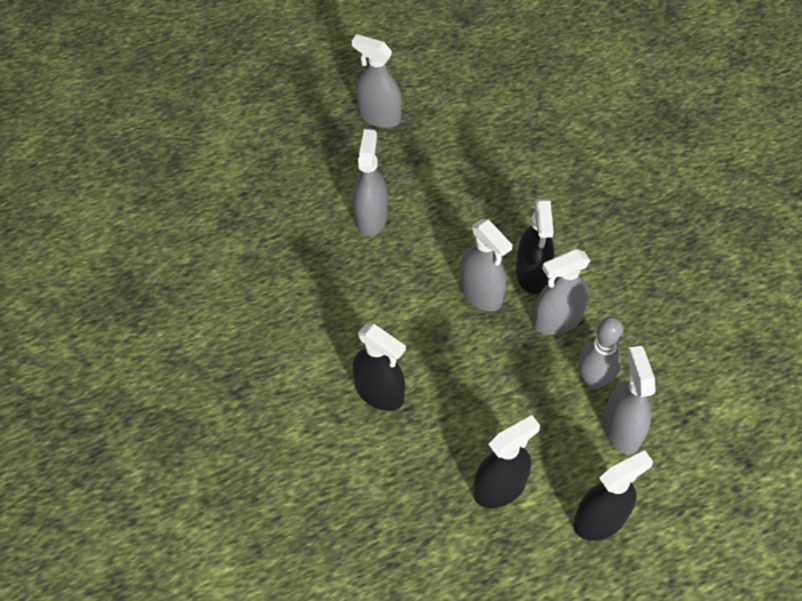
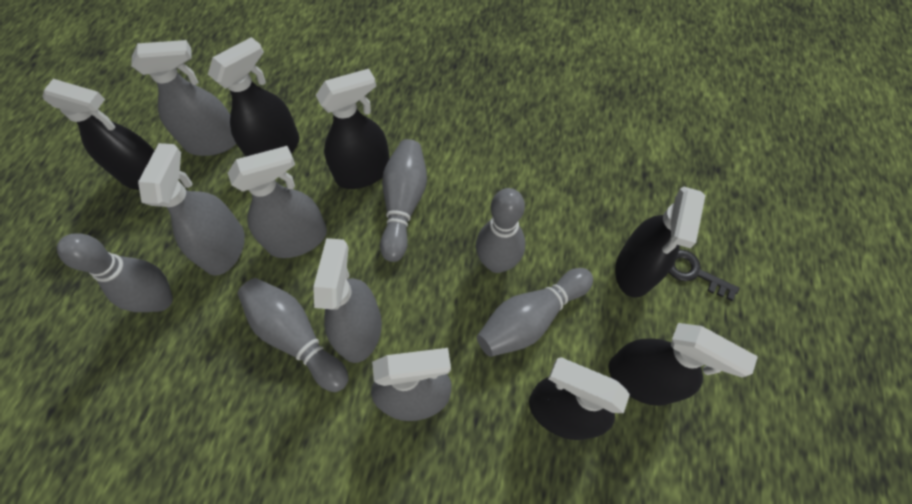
black key: none = 0 -> [669,249,740,301] = 1
black spray bottle: [352,324,406,411] [474,415,540,508] [516,199,554,294] [573,450,653,541] = 4 -> [42,79,155,190] [208,37,299,156] [316,69,390,189] [529,357,630,440] [608,323,758,406] [615,187,706,298] = 6
grey bowling pin: [579,316,624,389] = 1 -> [57,233,173,312] [237,278,349,392] [380,139,427,262] [476,188,525,273] [477,268,593,357] = 5

